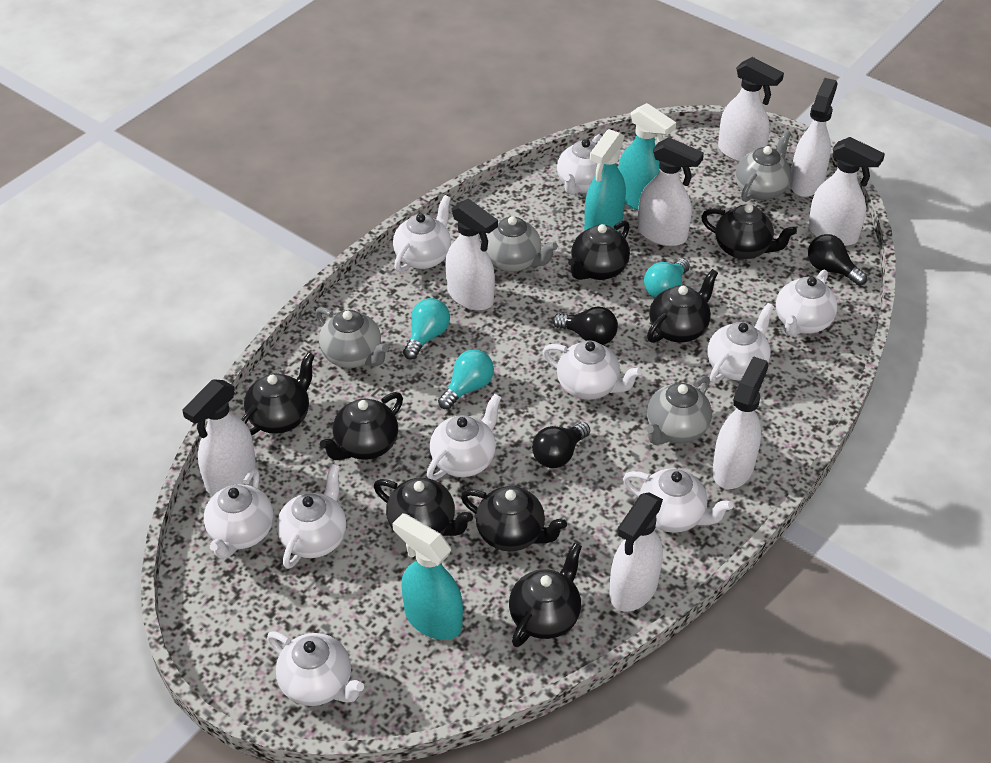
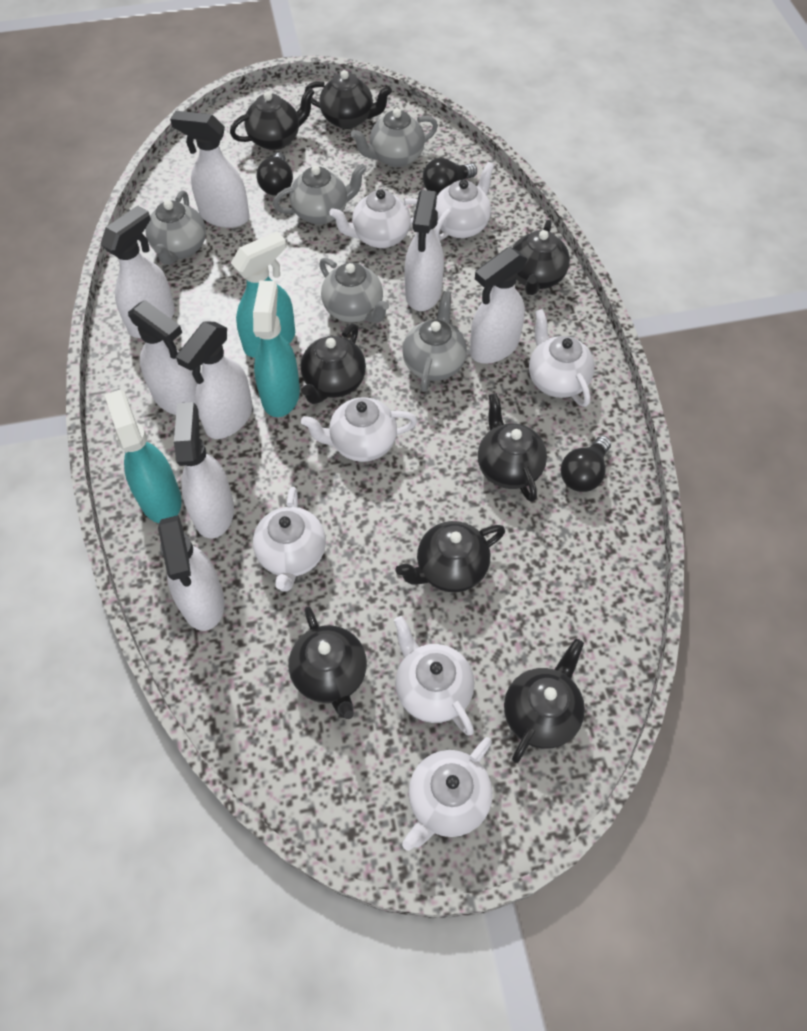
grey teapot: [315,307,389,368] [478,216,558,272] [647,376,712,445] [735,131,792,202] = 4 -> [145,190,206,265] [273,164,366,225] [319,258,389,323] [351,108,438,167] [402,291,467,392] = 5
turquoise light bulb: [403,298,450,360] [438,349,494,409] [644,259,690,298] = 3 -> none = 0
white teapot: [204,468,273,559] [267,631,364,706] [277,464,346,569] [393,195,451,272] [427,394,502,480] [542,341,642,400] [557,134,602,195] [623,468,733,533] [707,303,774,383] [776,270,837,336] = 10 -> [253,487,326,592] [301,397,417,462] [329,189,418,248] [394,616,474,735] [402,737,492,851] [434,162,494,240] [529,309,595,407] = 7

